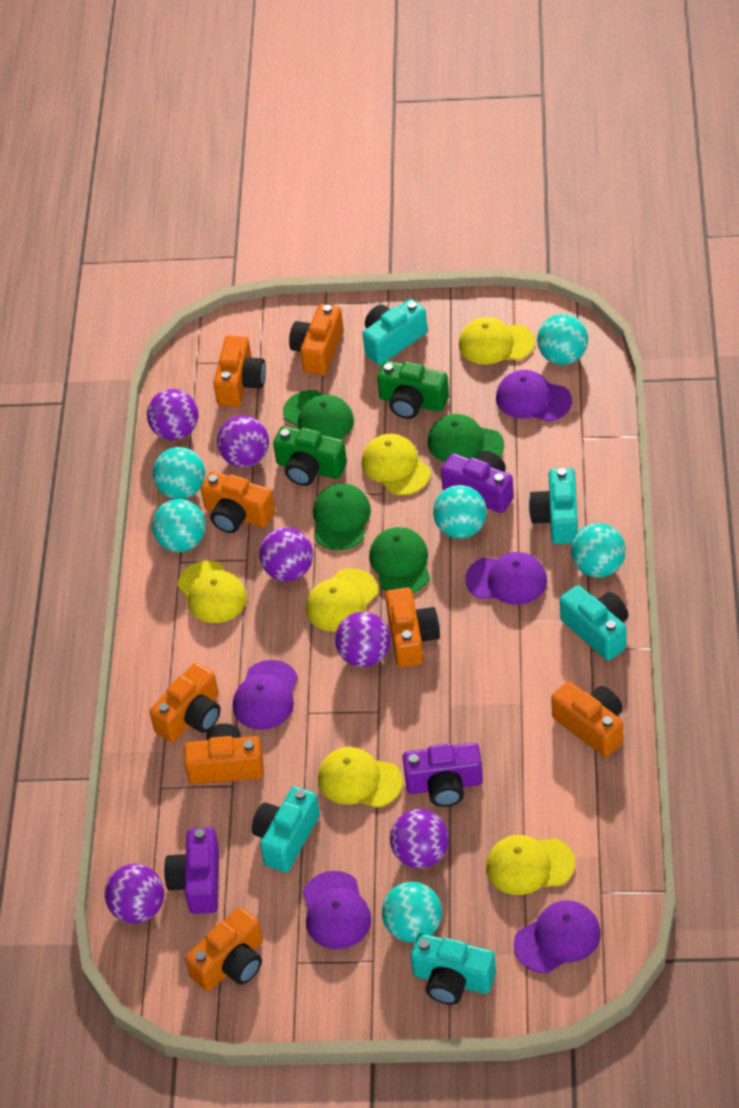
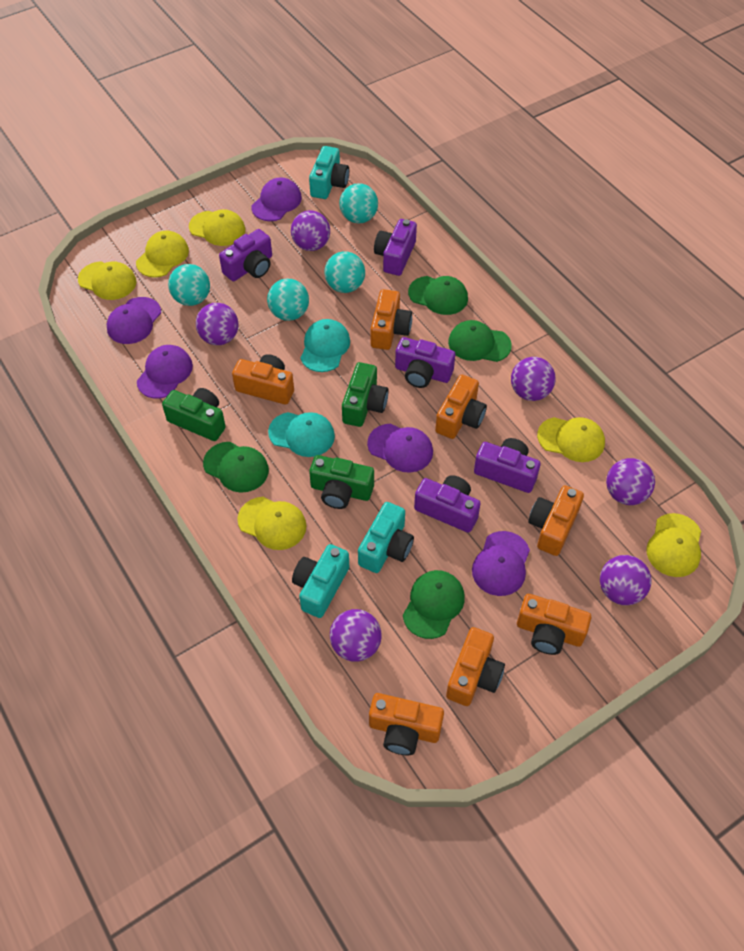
green camera: [273,426,347,486] [377,361,449,419] = 2 -> [162,388,226,441] [309,455,374,509] [342,362,389,427] = 3
orange camera: [150,663,220,742] [184,723,264,784] [185,907,263,991] [201,471,275,533] [213,336,266,407] [289,304,344,375] [385,587,440,668] [551,681,623,757] = 8 -> [232,354,294,405] [369,693,444,755] [371,289,412,350] [435,375,487,439] [446,627,505,706] [517,594,591,655] [528,486,584,556] = 7
purple camera: [164,827,219,914] [402,743,483,807] [441,451,514,513] = 3 -> [219,229,272,281] [374,219,417,276] [395,337,455,388] [414,475,481,533] [474,438,541,493] = 5
turquoise ball: [152,499,206,552] [153,447,205,499] [382,882,442,942] [433,485,487,539] [537,314,588,365] [571,523,626,577] = 6 -> [168,264,210,306] [267,279,309,321] [324,251,365,293] [339,183,378,224] = 4
turquoise camera: [252,786,320,872] [363,299,428,365] [411,933,496,1005] [529,468,578,544] [560,585,628,661] = 5 -> [292,544,349,618] [309,146,349,199] [358,502,414,573] = 3
turquoise cap: none = 0 -> [268,412,335,457] [300,319,350,372] = 2

